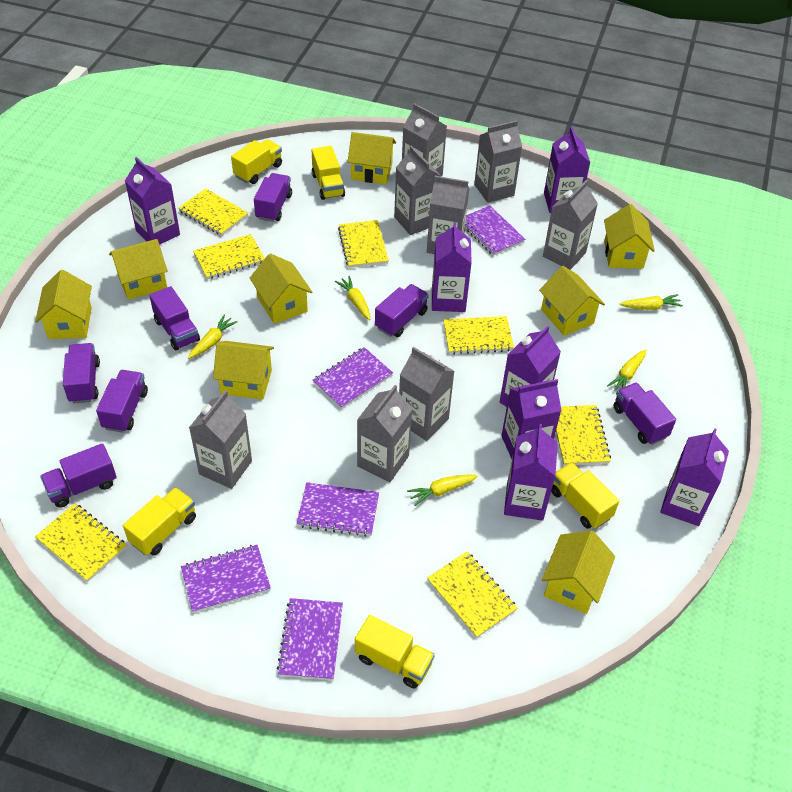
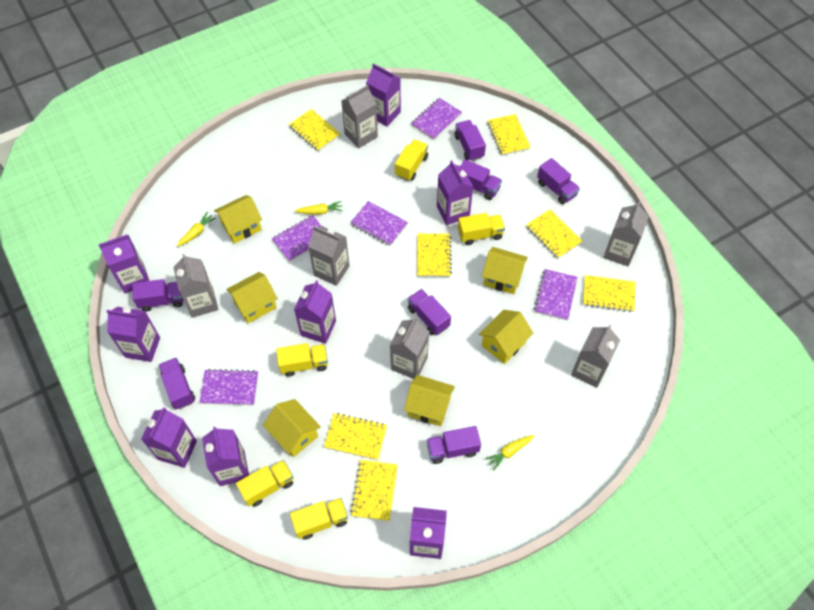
grey carton: [189,390,252,489] [357,385,413,482] [394,146,441,235] [399,347,454,441] [402,103,447,177] [427,176,469,254] [474,120,522,203] [543,180,598,270] = 8 -> [173,254,219,318] [308,226,350,286] [341,85,378,148] [390,317,429,379] [571,325,620,388] [603,202,649,266] = 6
purple carton: [125,157,180,245] [432,222,472,312] [500,326,561,407] [501,379,561,459] [504,424,558,521] [544,127,590,213] [660,428,729,526] = 7 -> [98,234,149,293] [106,307,160,362] [141,407,197,468] [202,427,249,486] [294,280,336,344] [366,63,401,126] [410,507,447,559] [437,160,473,225] = 8
yellow carrot: [188,315,238,359] [335,276,370,320] [407,474,478,506] [607,349,646,390] [620,294,683,310] = 5 -> [177,212,216,247] [295,201,343,215] [485,435,534,471] = 3
yellow house: [35,270,92,339] [109,239,168,300] [213,341,274,400] [250,253,312,324] [348,132,396,184] [539,266,605,336] [542,530,615,614] [604,204,655,269] = 8 -> [214,195,262,244] [226,272,278,323] [263,399,321,457] [404,375,455,426] [479,310,533,364] [482,247,528,294] = 6

